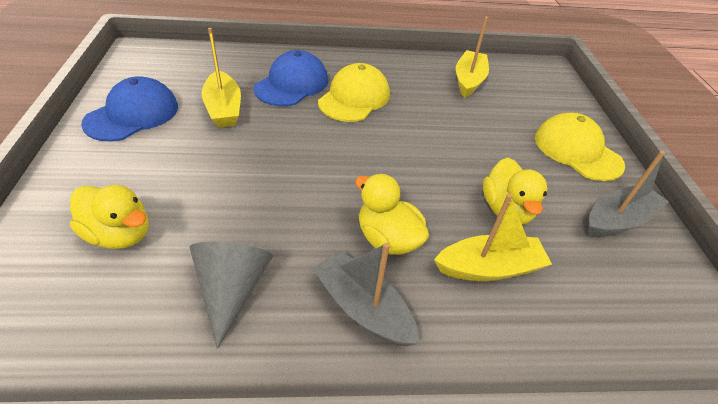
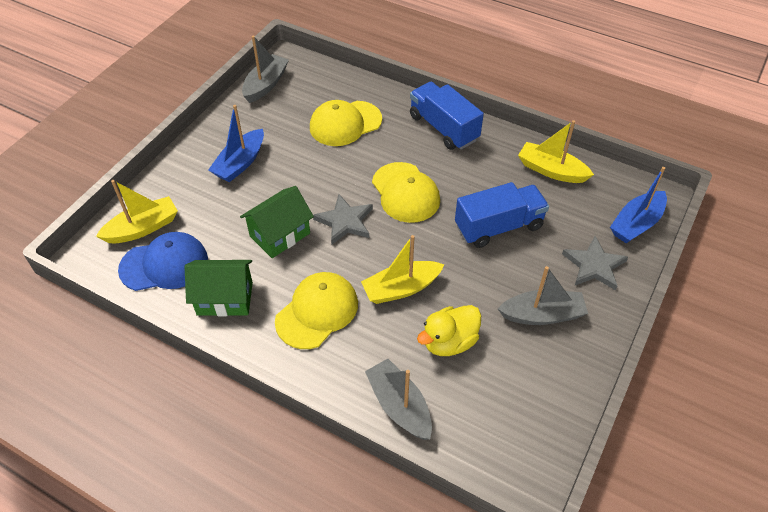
blue boat: none = 0 -> [208,105,264,182] [610,167,667,243] = 2
blue cap: [81,76,178,141] [254,50,328,106] = 2 -> [118,232,208,291] = 1
blue truck: none = 0 -> [410,82,484,150] [455,182,549,248] = 2
green house: none = 0 -> [185,260,253,316] [240,186,314,258] = 2
grey boat: [312,243,420,347] [588,151,669,237] = 2 -> [242,35,289,103] [365,359,432,440] [498,266,588,325] = 3
grey cone: [189,242,273,349] = 1 -> none = 0
grey star: none = 0 -> [313,194,373,244] [562,236,628,290] = 2
yellow cap: [318,63,390,122] [535,113,625,181] = 2 -> [275,272,358,349] [310,100,382,146] [372,162,440,223] = 3
yellow duck: [70,185,149,249] [355,174,429,255] [483,158,547,224] = 3 -> [417,305,481,356] = 1

